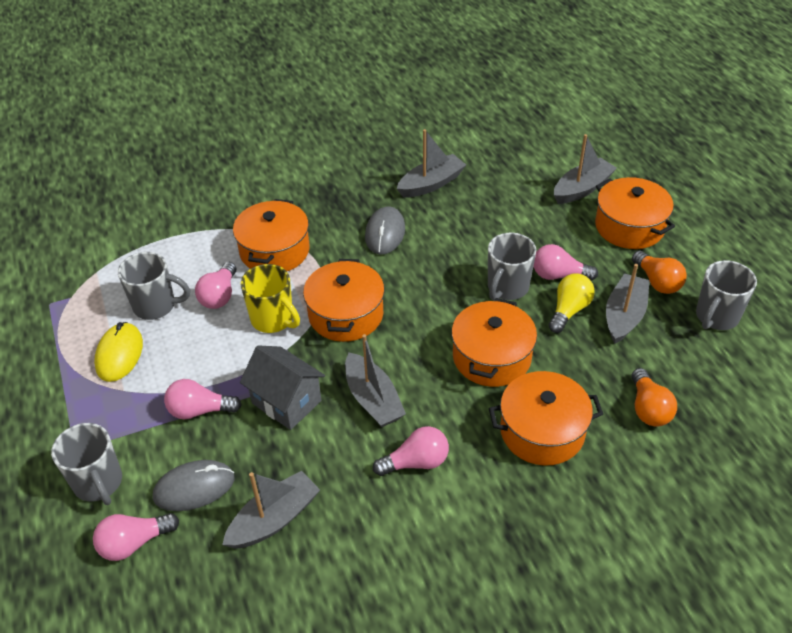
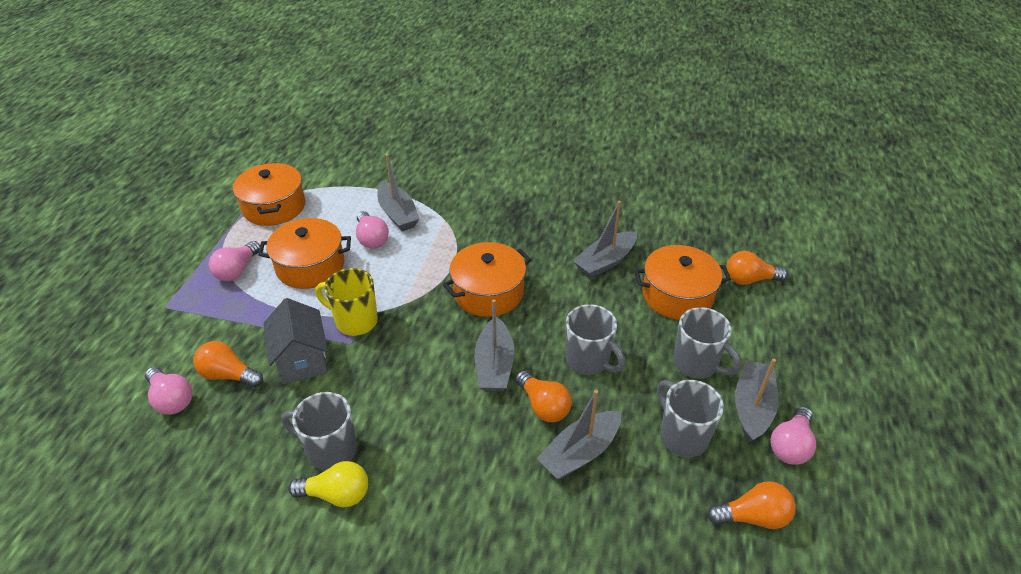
grey mouse: [153,460,234,511] [365,206,405,254] = 2 -> none = 0
orange light bulb: [631,368,677,427] [632,251,687,294] = 2 -> [193,341,263,387] [515,371,572,422] [707,481,796,529] [726,251,788,285] = 4
orange pot: [233,199,310,271] [303,259,385,342] [451,298,537,387] [489,371,603,466] [595,177,675,249] = 5 -> [233,162,305,226] [258,218,351,289] [443,242,531,317] [634,245,731,320] = 4
pink light bulb: [93,513,179,561] [164,379,242,419] [195,262,236,309] [373,426,449,476] [533,244,598,281] = 5 -> [145,367,192,415] [209,241,260,281] [356,211,389,248] [770,406,816,465] = 4
yellow mouse: [94,322,143,382] = 1 -> none = 0

